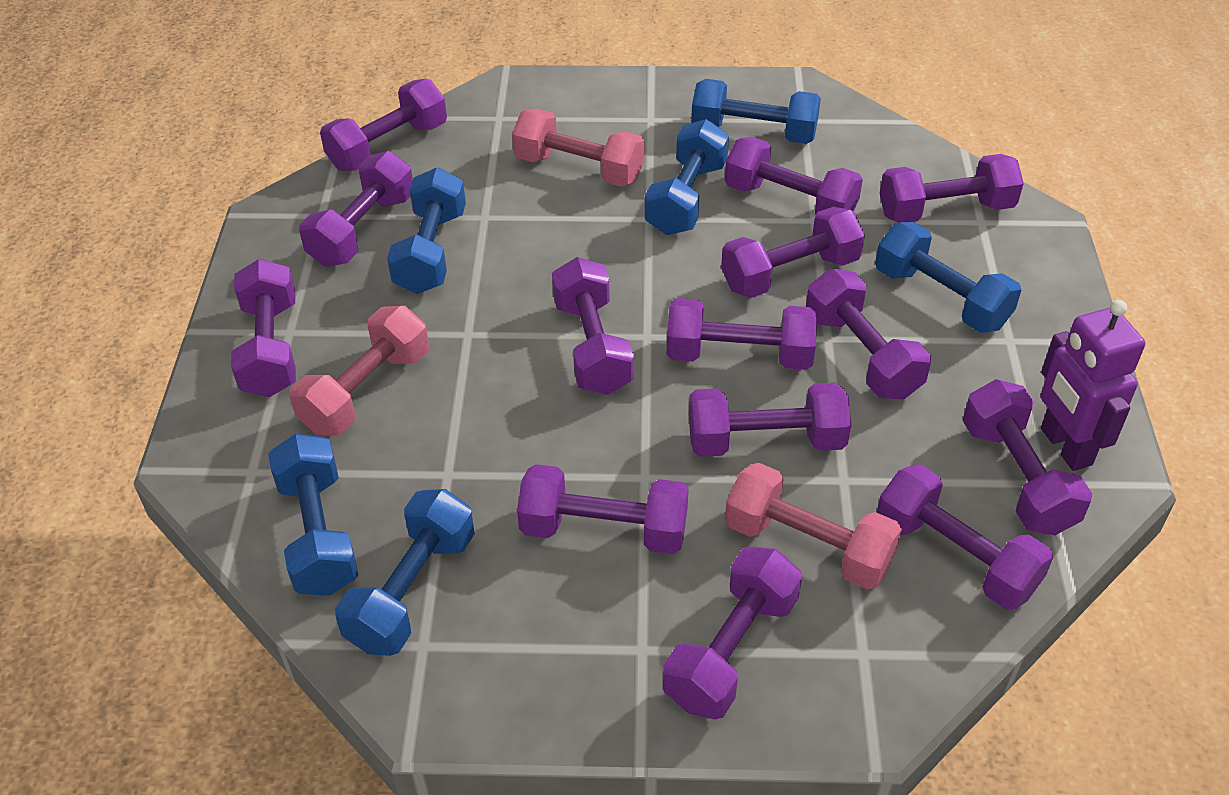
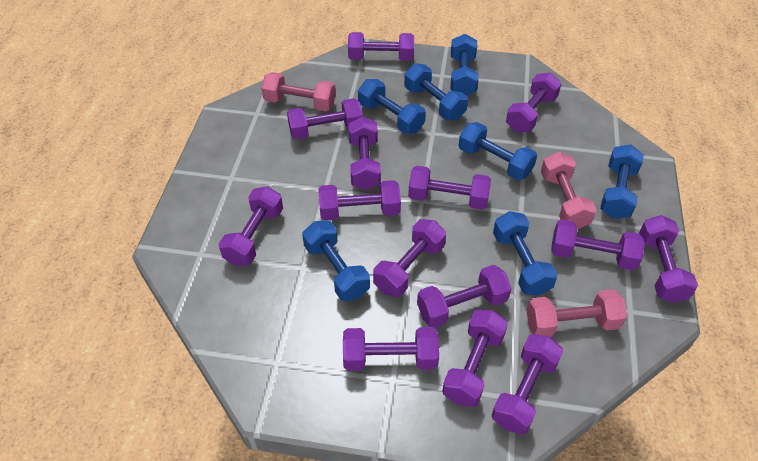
blue dumbbell: [268,434,358,596] [335,489,475,656] [387,167,466,294] [645,119,729,235] [691,79,821,144] [875,222,1021,333] = 6 -> [302,221,370,301] [358,79,426,134] [404,63,468,120] [451,34,479,95] [458,122,537,180] [493,211,558,296] [600,144,644,219] = 7
purple robot: [1041,300,1145,471] = 1 -> none = 0

